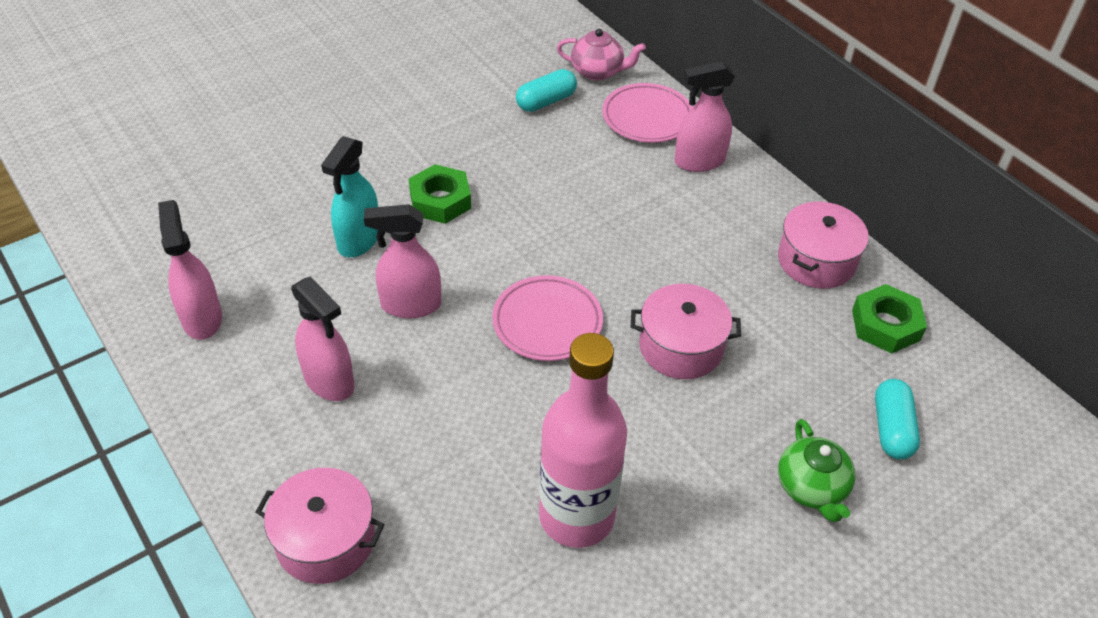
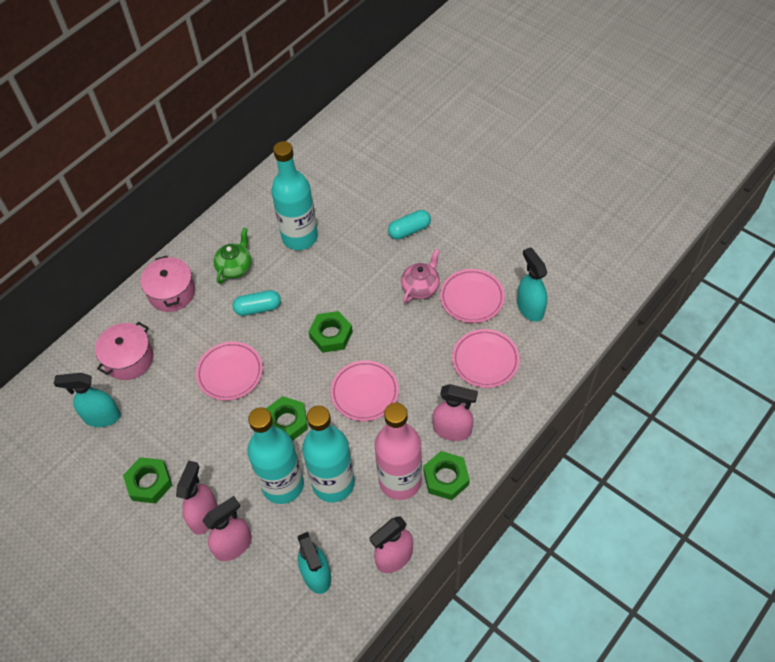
green nut: [409,164,471,224] [852,284,927,353] = 2 -> [123,457,172,503] [266,396,308,441] [308,311,353,353] [423,451,470,500] = 4
pink plate: [492,275,603,361] [602,83,692,143] = 2 -> [196,342,263,401] [330,360,399,421] [440,269,505,323] [452,329,520,388] = 4
pink pot: [256,468,385,584] [631,284,741,379] [778,202,869,289] = 3 -> [95,322,153,380] [140,256,195,312] = 2
turquoise bottle: none = 0 -> [247,407,304,504] [271,141,318,250] [302,406,355,503] = 3
turquoise spray bottle: [321,136,378,257] = 1 -> [54,373,121,427] [298,532,331,594] [517,247,547,322] = 3

